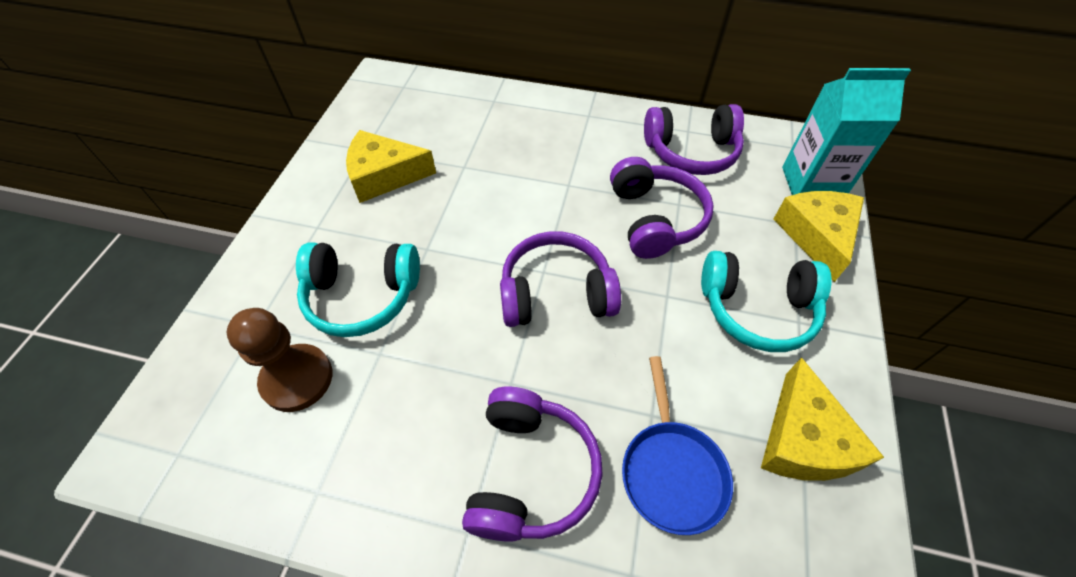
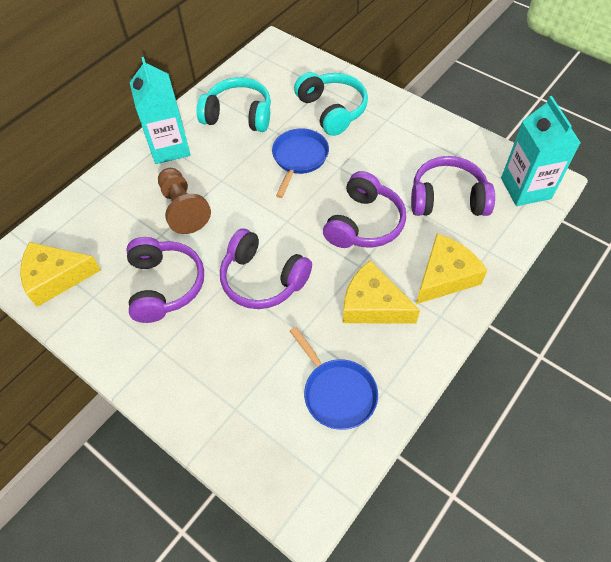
blue pan: [622,356,733,535] = 1 -> [272,128,329,198] [290,327,378,430] = 2
turquoise carton: [782,68,911,195] = 1 -> [130,57,191,164] [501,96,581,206] = 2

